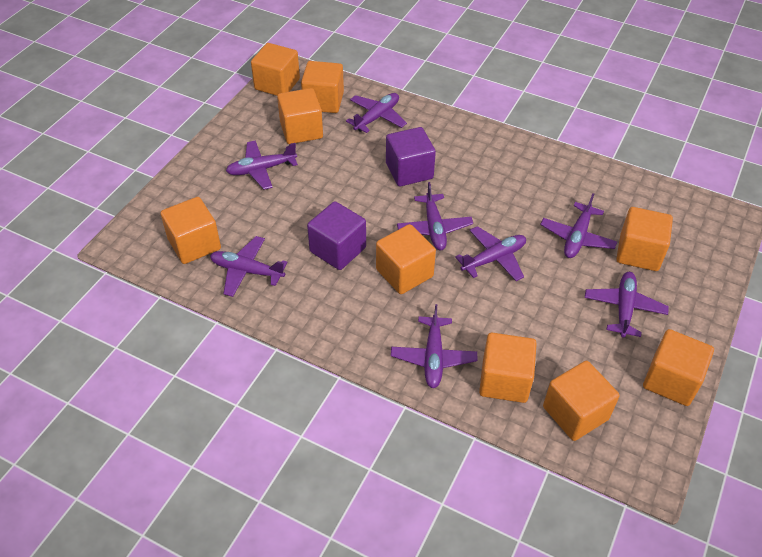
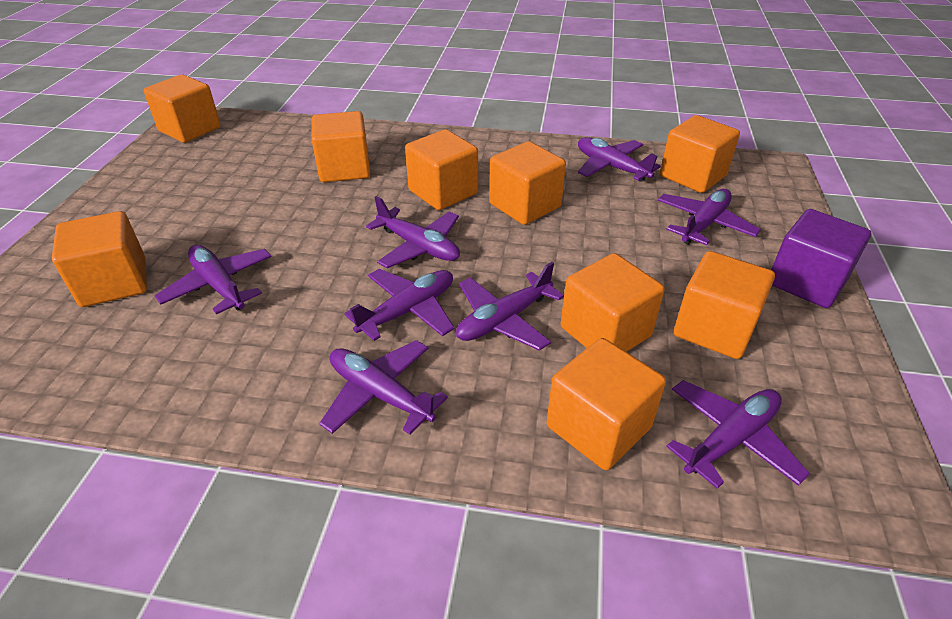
purple cube: [307,201,366,270] [386,127,436,186] = 2 -> [771,209,871,308] = 1

